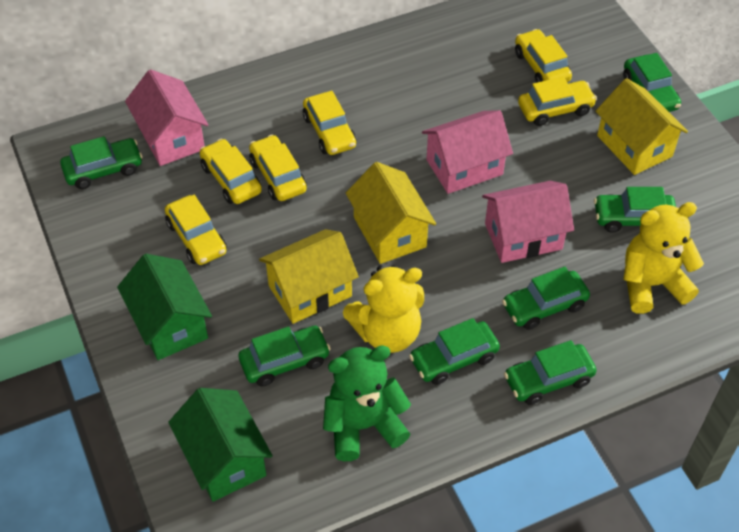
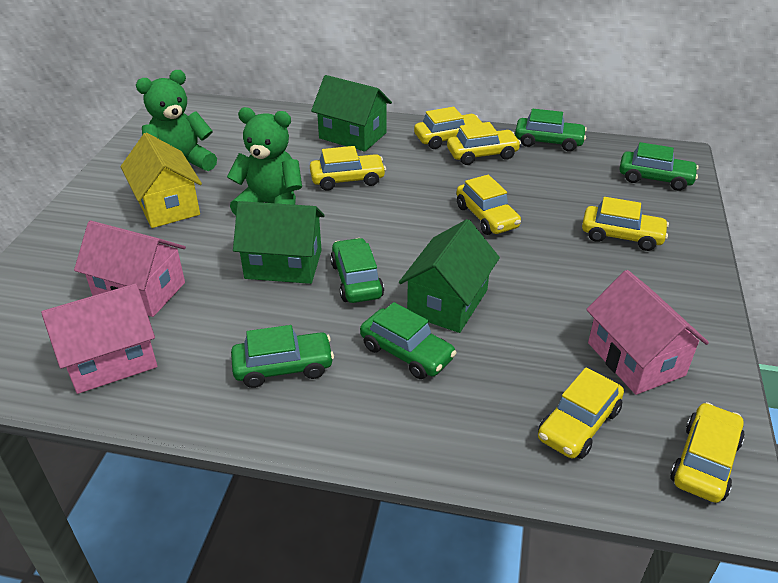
green car: [60,136,143,189] [238,326,331,386] [409,318,500,385] [502,267,590,330] [504,340,597,405] [594,187,676,233] [623,53,681,112] = 7 -> [231,325,334,388] [330,238,384,303] [360,302,457,379] [515,109,587,152] [619,142,698,191] = 5
green house: [117,254,212,360] [168,388,273,501] = 2 -> [233,201,325,284] [311,75,392,152] [399,219,500,333] = 3
green teddy bear: [323,345,411,461] = 1 -> [136,70,217,171] [227,107,302,215] = 2
yellow car: [165,195,227,265] [200,139,262,204] [249,135,307,201] [303,91,357,155] [515,29,572,83] [518,77,597,126] = 6 -> [310,146,386,191] [414,107,482,149] [447,122,521,165] [457,175,521,235] [538,367,624,459] [582,197,669,251] [670,402,745,503] = 7
yellow house: [259,229,359,324] [346,162,436,264] [596,78,688,175] = 3 -> [121,133,202,228] = 1
yellow teddy bear: [343,265,424,353] [623,202,704,314] = 2 -> none = 0

